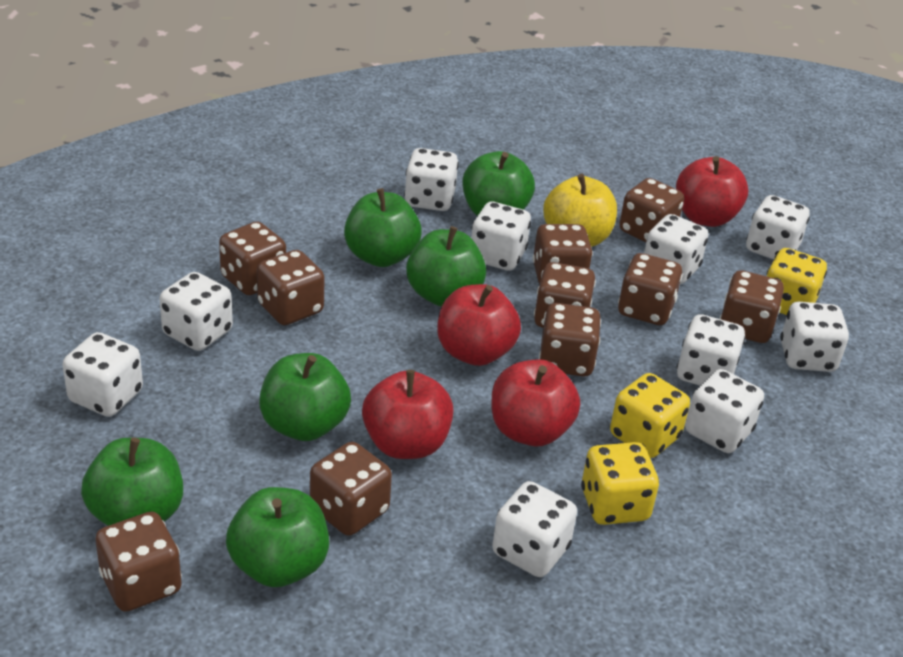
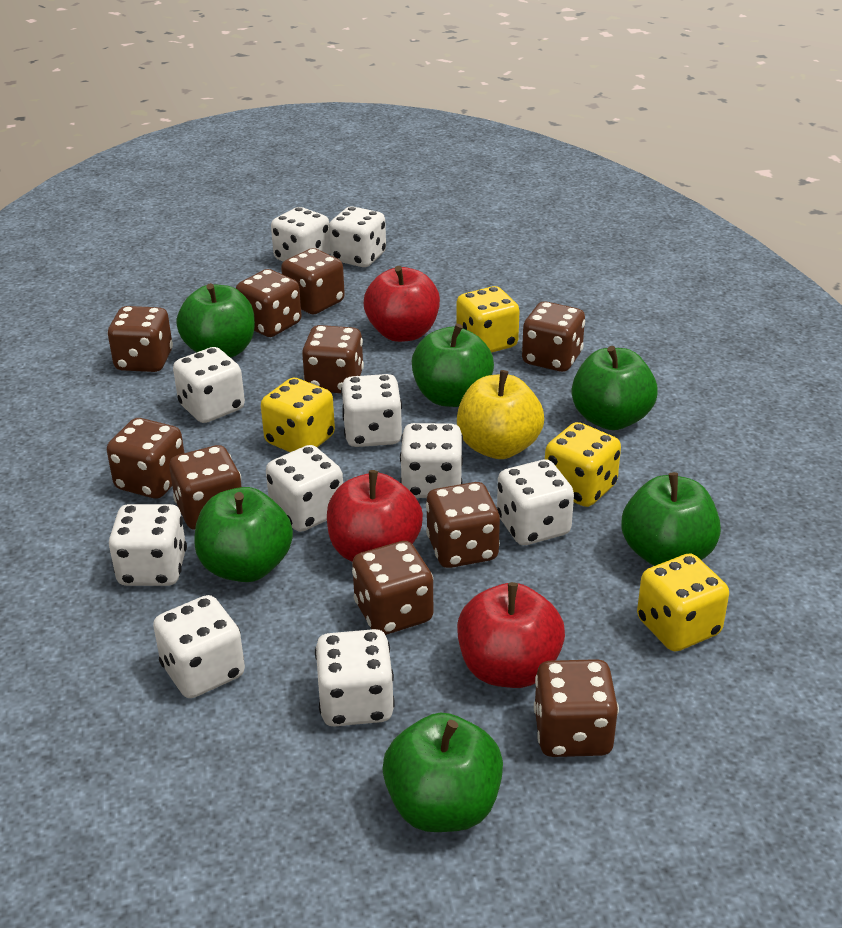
red apple: [362,370,454,459] [437,284,521,366] [491,359,580,446] [676,156,748,227] = 4 -> [327,470,423,562] [364,266,440,342] [457,582,565,688] = 3
yellow dice: [581,442,659,525] [610,373,690,458] [766,248,827,315] = 3 -> [261,378,335,452] [456,286,520,353] [545,422,621,507] [637,553,729,651] = 4

